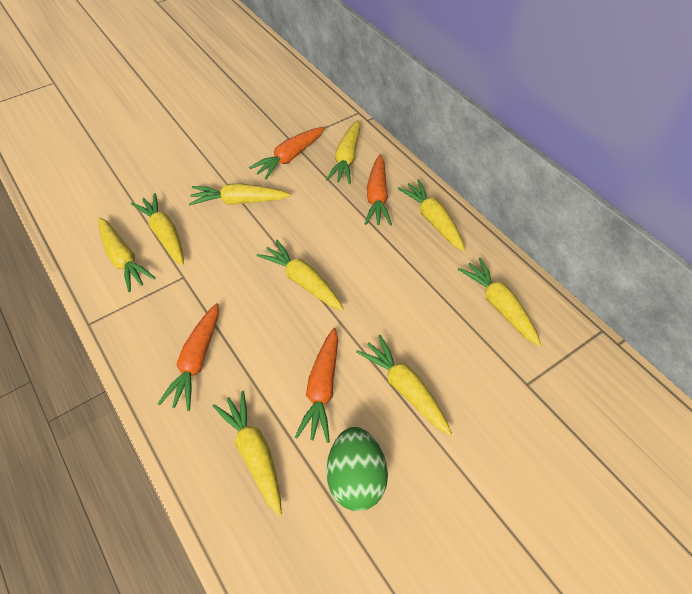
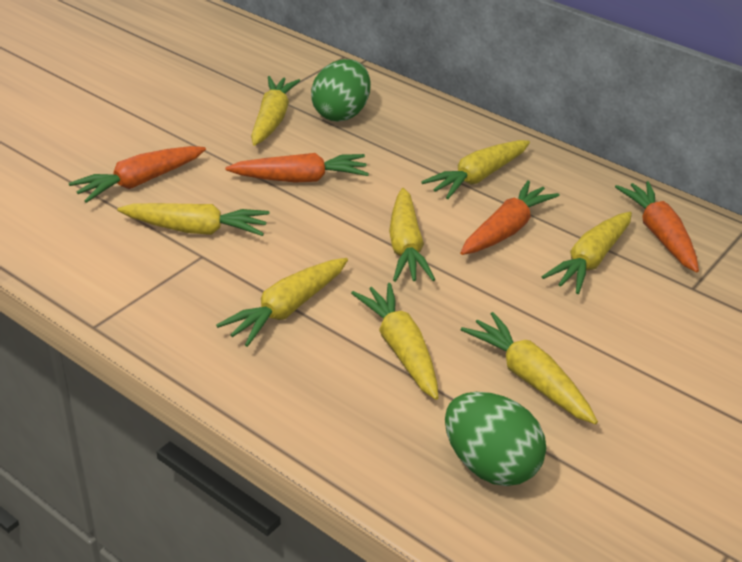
green egg: [327,427,388,511] = 1 -> [311,59,370,122] [445,392,546,486] = 2
yellow carrot: [99,217,156,292] [131,193,184,266] [189,183,290,205] [212,391,282,516] [257,240,344,311] [326,120,360,184] [356,335,452,435] [397,179,465,251] [458,257,541,347] = 9 -> [117,203,269,236] [216,258,348,347] [251,76,300,146] [351,283,439,400] [389,188,435,282] [421,140,530,199] [461,312,598,424] [542,212,632,294] = 8

